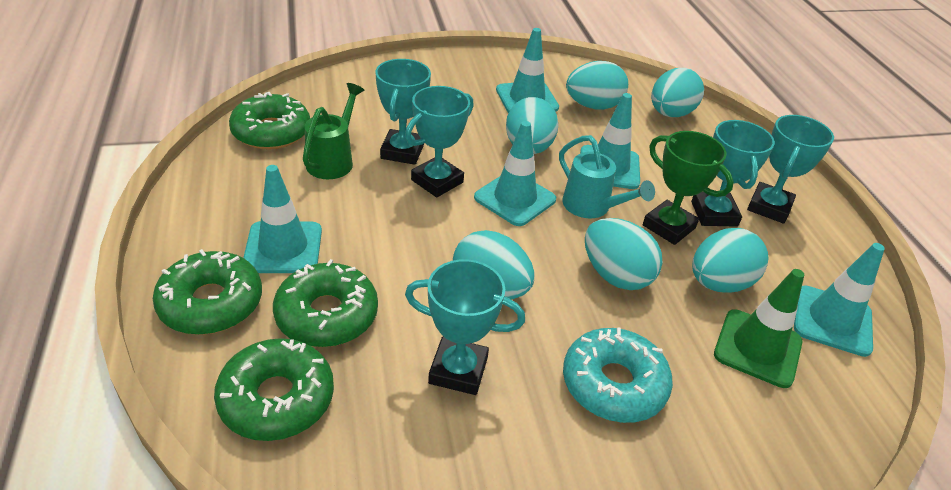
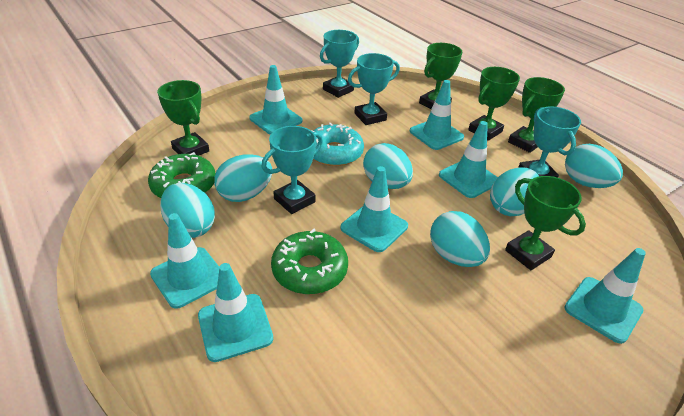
green donut: [153,249,262,335] [214,338,334,441] [229,92,310,149] [273,259,378,347] = 4 -> [148,152,216,198] [271,228,348,294] = 2
green traffic cone: [714,269,804,388] = 1 -> none = 0
green trophy: [643,131,734,245] = 1 -> [157,80,209,156] [419,43,463,109] [468,67,520,141] [505,176,586,270] [508,77,565,153] = 5
green watering can: [303,83,364,179] = 1 -> none = 0
turquoise traffic cone: [243,165,322,273] [474,121,556,226] [496,28,559,113] [580,93,640,189] [794,243,885,357] = 5 -> [150,213,219,309] [198,263,273,362] [249,65,303,135] [340,166,408,252] [410,80,464,150] [439,121,498,198] [564,248,646,344] = 7
turquoise trophy: [375,59,431,165] [405,86,474,197] [405,259,525,395] [691,120,775,227] [747,115,834,224] = 5 -> [262,126,323,214] [320,30,359,98] [348,53,400,125] [518,106,581,178] = 4
turquoise watering can: [559,135,655,218] = 1 -> none = 0

